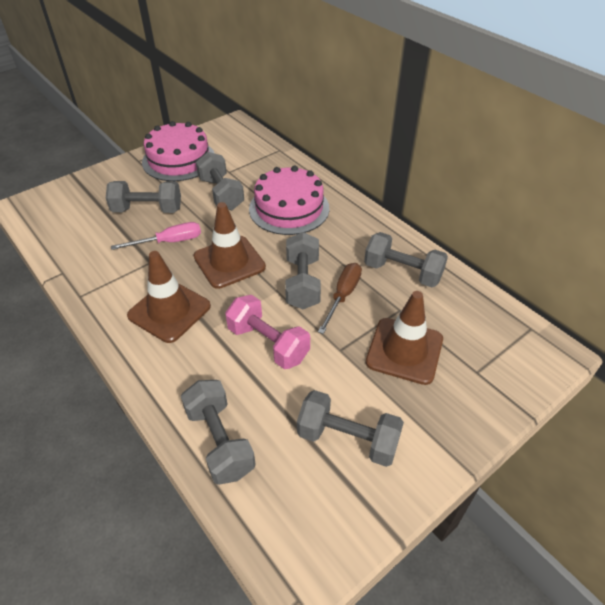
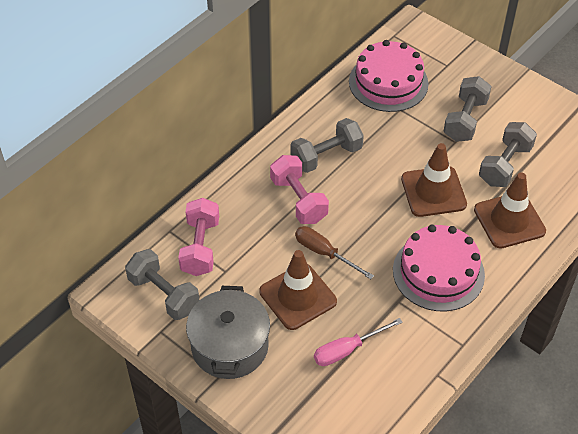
grey dumbbell: [106,181,181,213] [181,380,256,485] [196,152,244,210] [285,232,321,309] [297,390,404,467] [364,232,448,287] = 6 -> [125,249,200,320] [290,118,364,173] [443,76,492,142] [479,122,537,187] = 4
grey pot: none = 0 -> [186,286,270,379] = 1
pink dumbbell: [225,295,310,369] = 1 -> [178,198,219,276] [270,155,329,224] = 2

